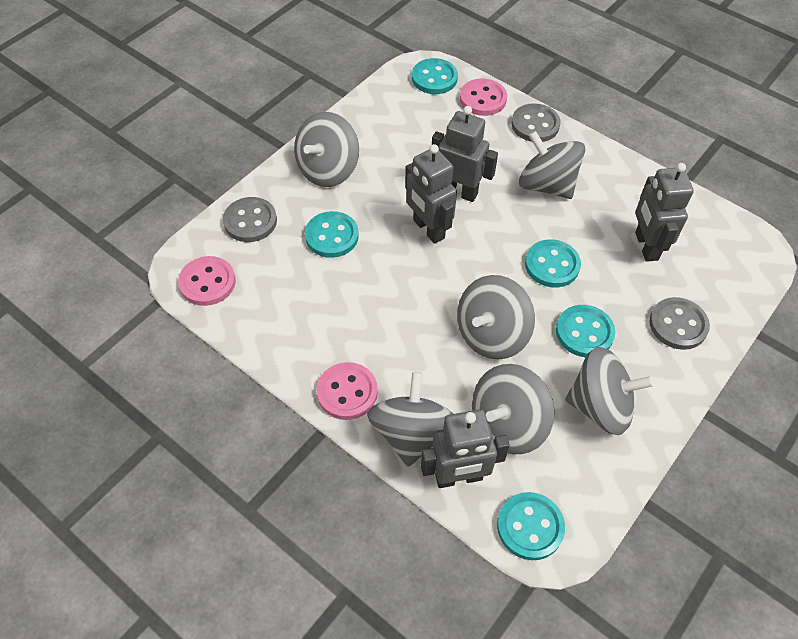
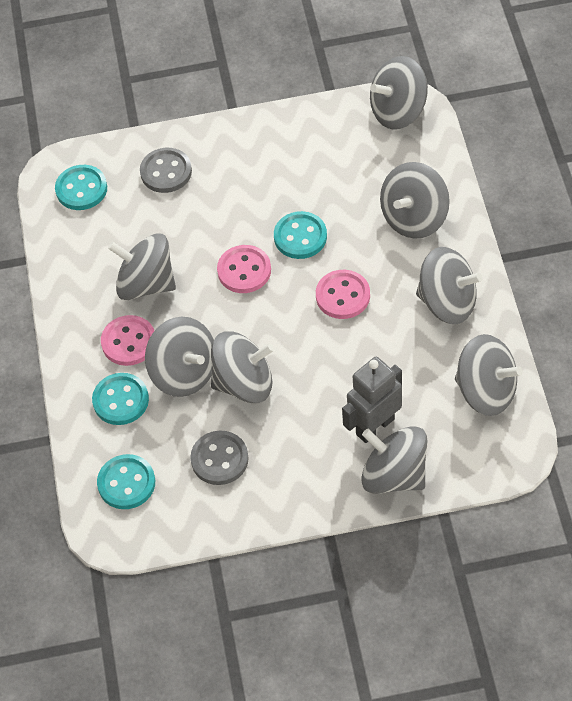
grey button: [223,197,277,242] [511,103,561,142] [649,297,710,350] = 3 -> [140,148,192,193] [190,431,249,485] = 2
grey robot: [405,144,457,244] [421,409,510,488] [432,106,498,202] [635,163,694,262] = 4 -> [342,357,402,443] = 1
grey spinning top: [294,112,359,187] [367,371,453,467] [457,275,535,360] [472,364,555,454] [519,131,585,199] [565,347,654,435] = 6 -> [108,233,176,300] [145,317,214,397] [211,332,274,403] [361,426,427,494] [370,56,428,130] [380,162,450,239] [416,247,483,324] [455,334,523,416] = 8
turquoise button: [305,211,359,258] [412,58,458,94] [497,492,565,560] [525,239,581,288] [556,305,615,357] = 5 -> [55,165,107,210] [92,373,149,425] [97,454,155,509] [274,211,327,259] = 4

